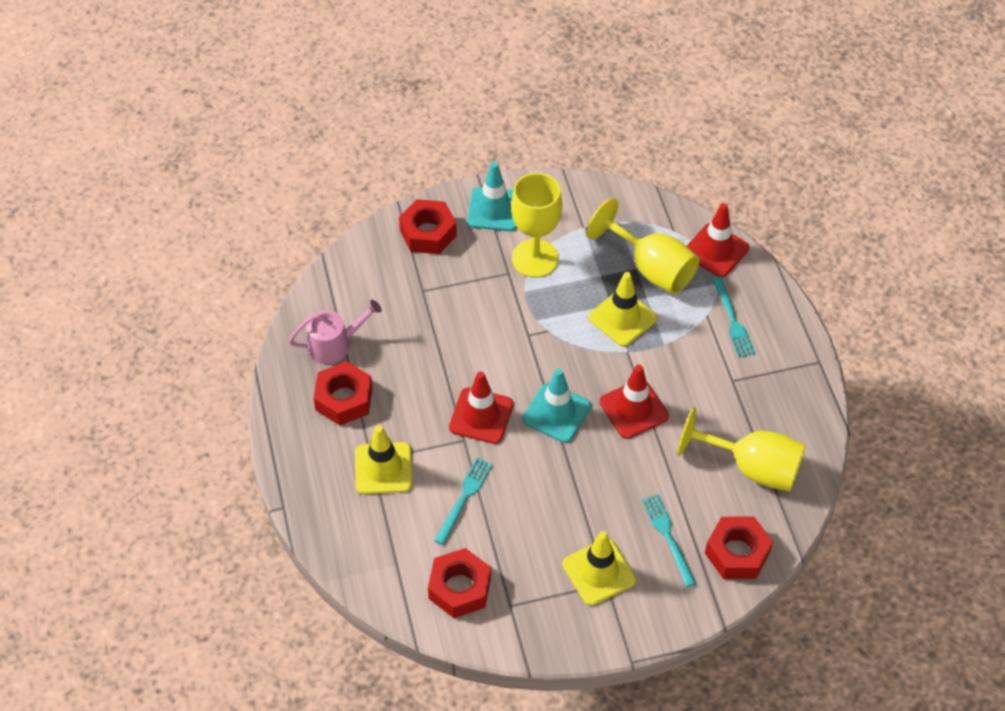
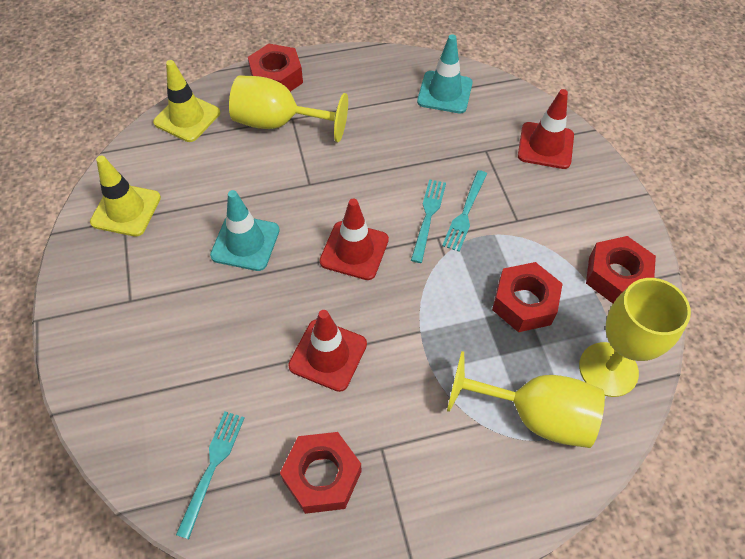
pink watering can: [289,300,382,364] = 1 -> none = 0
yellow traffic cone: [355,425,412,494] [562,531,636,606] [589,272,657,347] = 3 -> [90,156,161,237] [153,60,220,142] = 2

